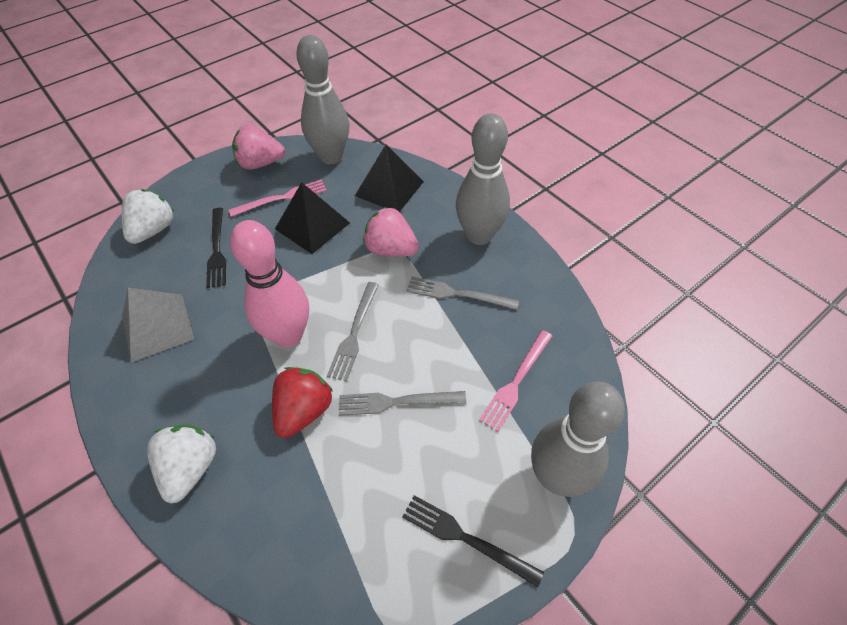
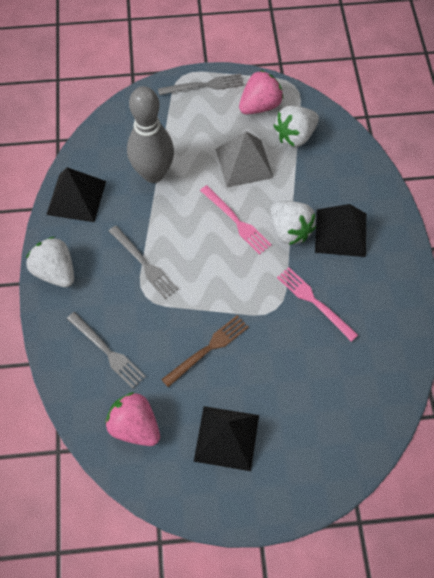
black fork: [206,208,226,288] [402,495,544,587] = 2 -> none = 0
black pyramid: [275,182,350,254] [355,144,424,212] = 2 -> [46,167,106,222] [194,406,259,471] [315,204,366,257] = 3
brown fork: none = 0 -> [161,315,249,387] = 1
grey bowling pin: [296,35,349,164] [456,113,510,245] [531,382,625,497] = 3 -> [127,86,174,183] = 1
pink bowling pin: [230,220,309,347] = 1 -> none = 0
red strawberry: [272,367,333,438] = 1 -> none = 0
white strawberry: [122,189,175,244] [147,424,216,504] = 2 -> [26,237,74,287] [271,201,316,245] [273,105,319,147] = 3

